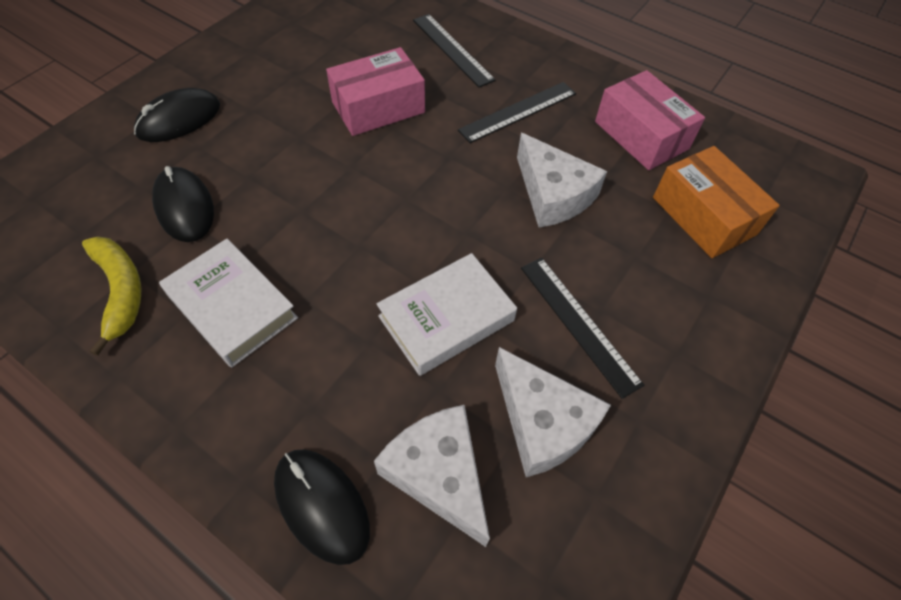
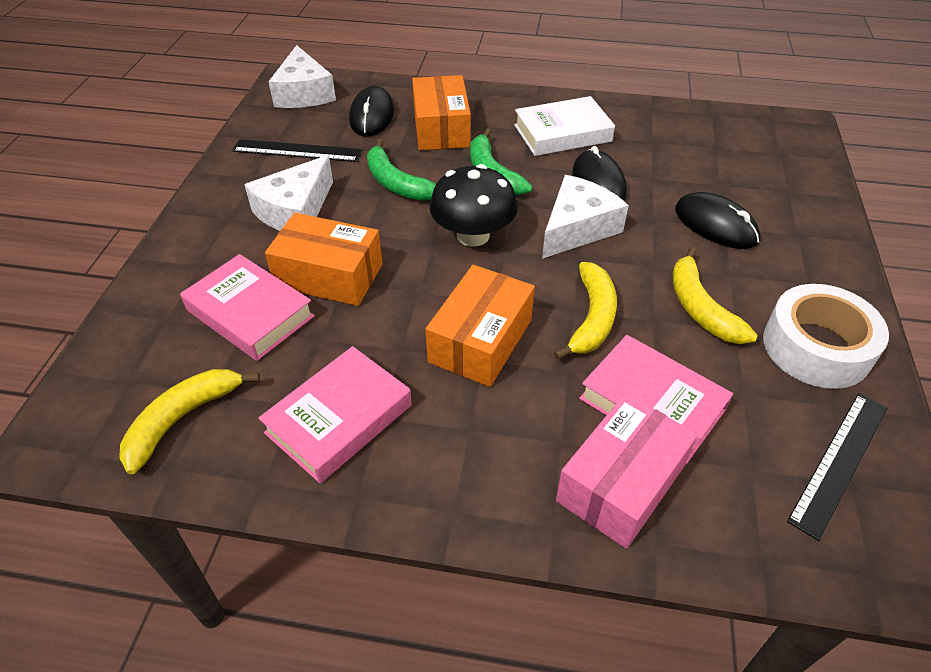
black mushroom: none = 0 -> [430,164,518,247] = 1
black ruler: [413,14,496,87] [458,82,576,143] [521,257,644,399] = 3 -> [232,139,362,162] [787,393,887,541] = 2
green banana: none = 0 -> [367,139,436,201] [470,128,532,195] = 2
orange box: [653,146,780,258] = 1 -> [265,213,383,306] [412,75,471,150] [426,265,535,387] = 3
pink book: none = 0 -> [180,254,315,361] [258,346,412,483] [579,335,733,464] = 3
pink box: [326,47,425,136] [595,70,705,170] = 2 -> [556,393,698,549] = 1
white book: [159,239,298,367] [376,253,517,376] = 2 -> [514,96,615,156] = 1
white tape: none = 0 -> [763,284,889,389] = 1
yellow banana: [82,236,141,356] = 1 -> [119,369,260,474] [554,262,617,360] [672,247,758,344] = 3

